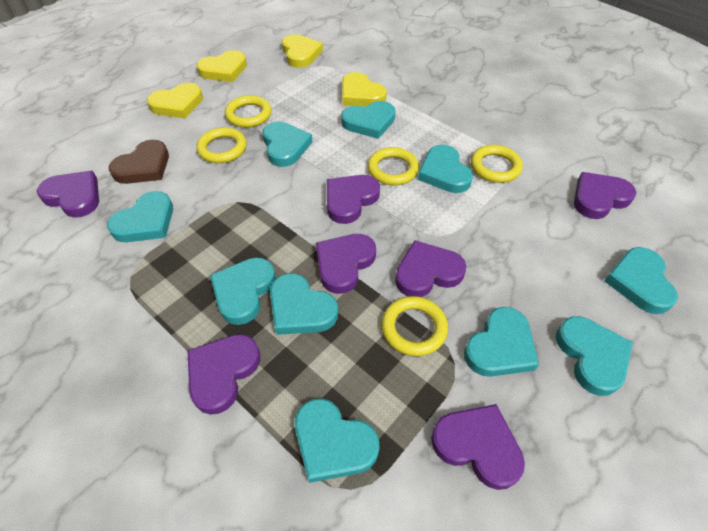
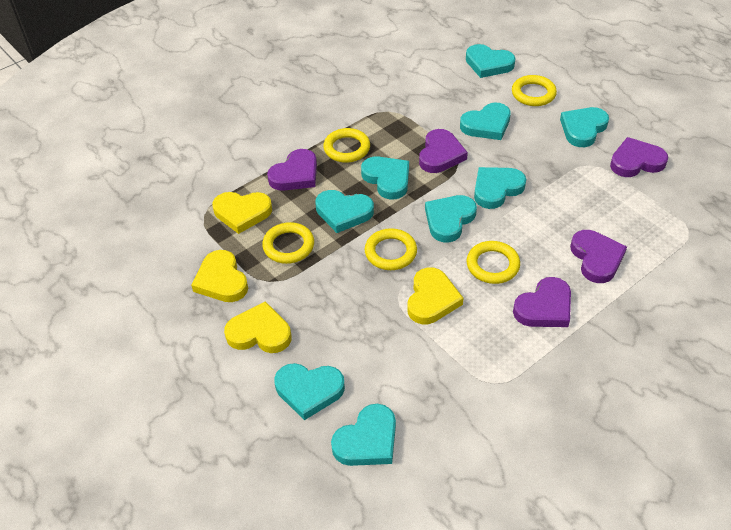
brown heart: [109,140,169,184] = 1 -> none = 0
purple heart: [37,171,99,218] [187,334,260,415] [316,234,376,294] [327,175,380,224] [395,241,466,297] [431,404,525,490] [574,172,636,219] = 7 -> [267,149,317,191] [419,129,468,173] [513,277,571,327] [570,230,627,283] [610,137,668,177] = 5
turquoise heart: [107,191,173,242] [210,257,276,325] [262,121,312,167] [270,273,338,335] [295,398,379,483] [341,101,395,139] [418,145,473,193] [464,307,539,377] [556,316,633,396] [604,247,678,314] = 10 -> [274,363,345,420] [315,190,374,233] [331,404,396,466] [361,156,409,200] [425,195,477,242] [460,102,511,140] [466,44,516,78] [474,167,526,209] [560,107,609,147] = 9

